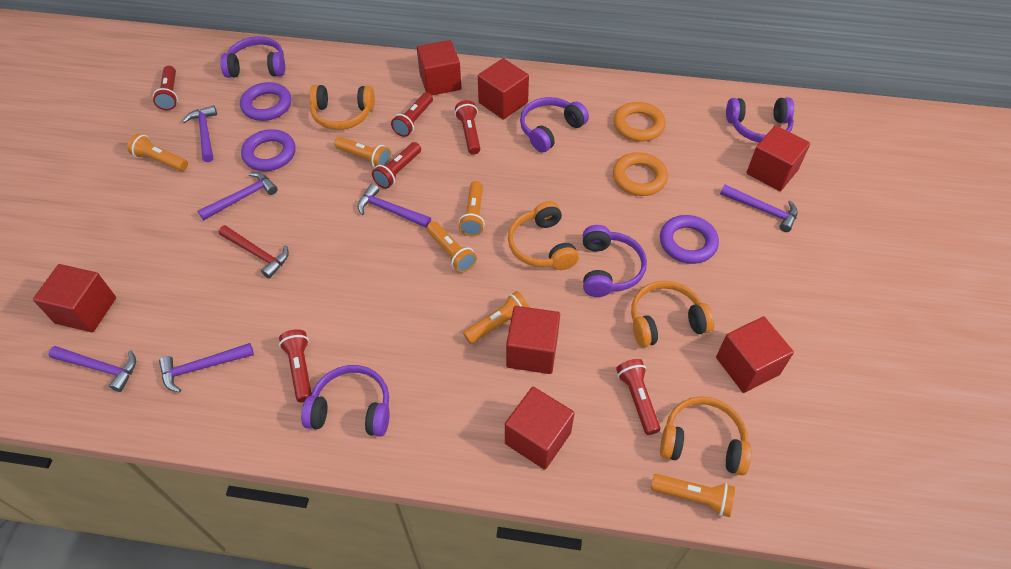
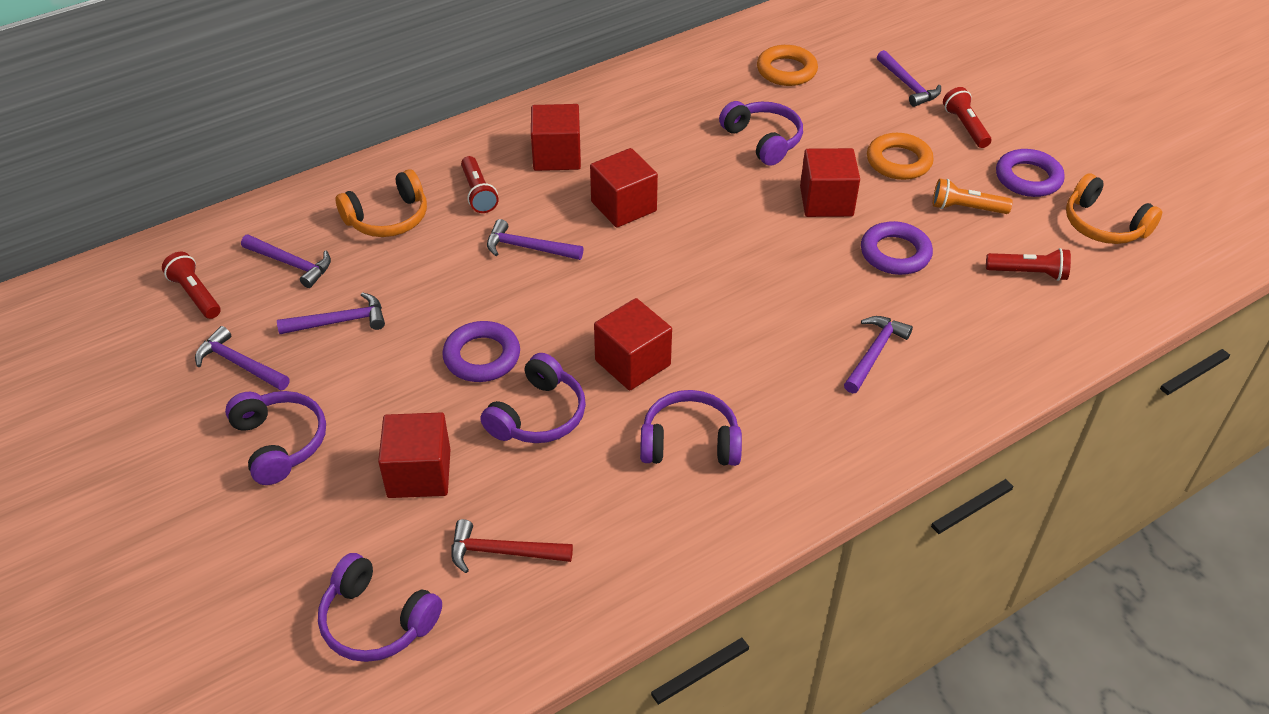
orange flashlight: [127,134,188,171] [334,137,391,168] [427,221,477,273] [459,181,485,236] [463,291,530,344] [651,474,735,517] = 6 -> [933,179,1013,214] = 1
orange headphones: [309,85,375,130] [508,201,579,270] [631,281,714,347] [660,396,752,475] = 4 -> [336,169,427,237] [1066,173,1162,244] = 2
red cube: [33,264,116,332] [417,40,461,95] [478,58,529,120] [505,387,575,470] [506,306,560,374] [716,317,794,393] [746,126,810,191] = 7 -> [378,413,451,498] [531,104,581,171] [590,148,658,228] [594,298,672,391] [800,148,860,217] = 5
red flashlight: [153,66,178,110] [279,329,312,402] [372,142,421,189] [391,92,433,137] [455,100,480,155] [616,359,660,435] = 6 -> [162,252,221,319] [461,156,499,213] [943,87,991,148] [986,248,1071,281] = 4

